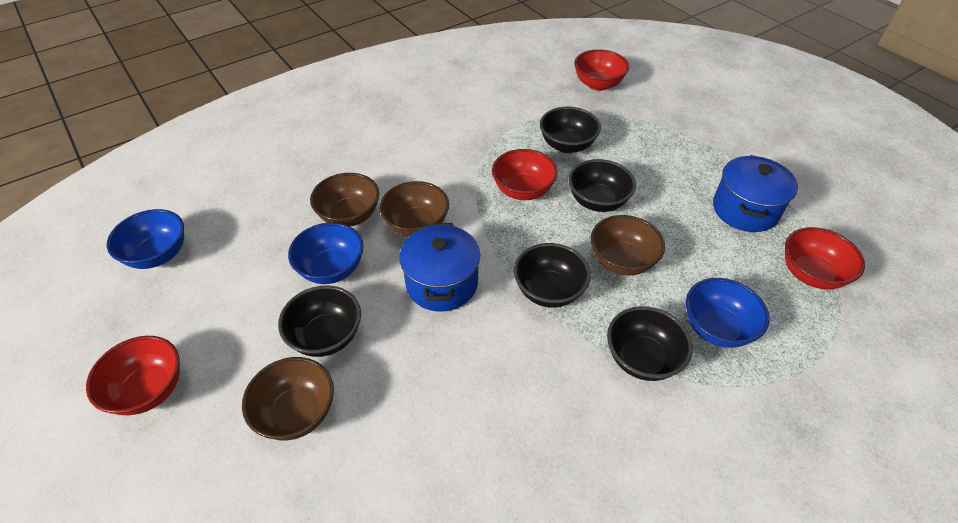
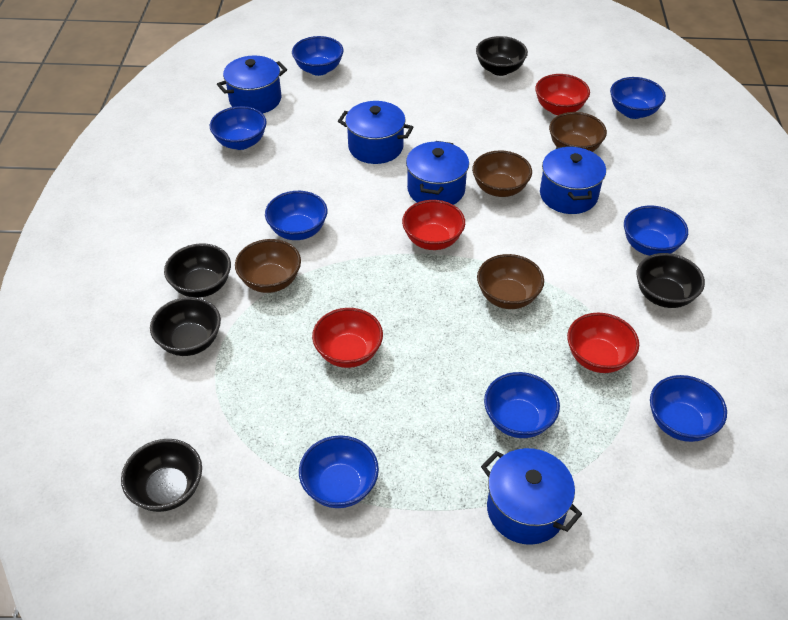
blue bowl: [107,209,184,269] [288,223,364,284] [686,278,770,348] = 3 -> [210,106,267,150] [265,191,327,240] [292,36,344,76] [299,435,379,508] [484,372,560,438] [610,77,666,119] [624,206,688,256] [650,375,727,442] = 8
blue pot: [399,223,480,312] [713,155,798,232] = 2 -> [217,56,287,113] [338,101,413,164] [406,141,469,205] [481,448,582,545] [540,146,606,214] = 5

